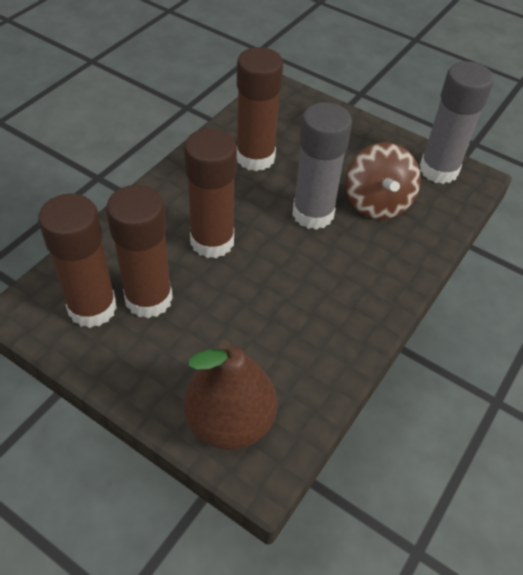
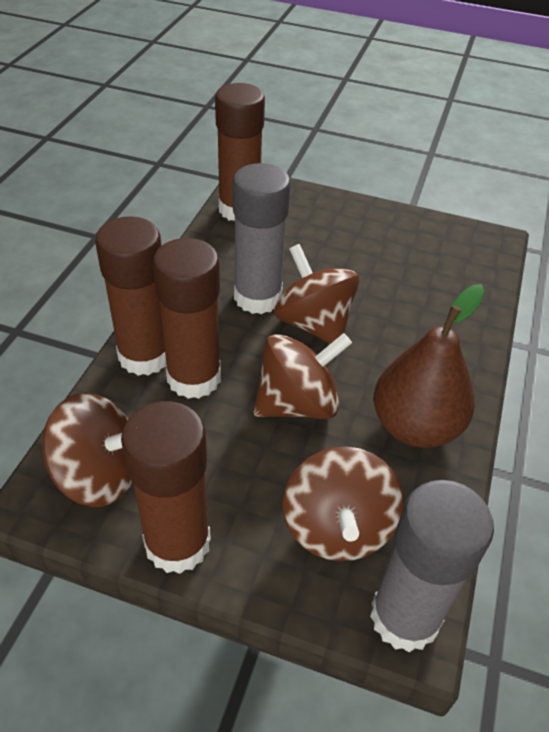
brown spinning top: [345,142,421,220] = 1 -> [42,393,132,507] [254,333,352,419] [274,244,359,344] [283,447,404,561] = 4

